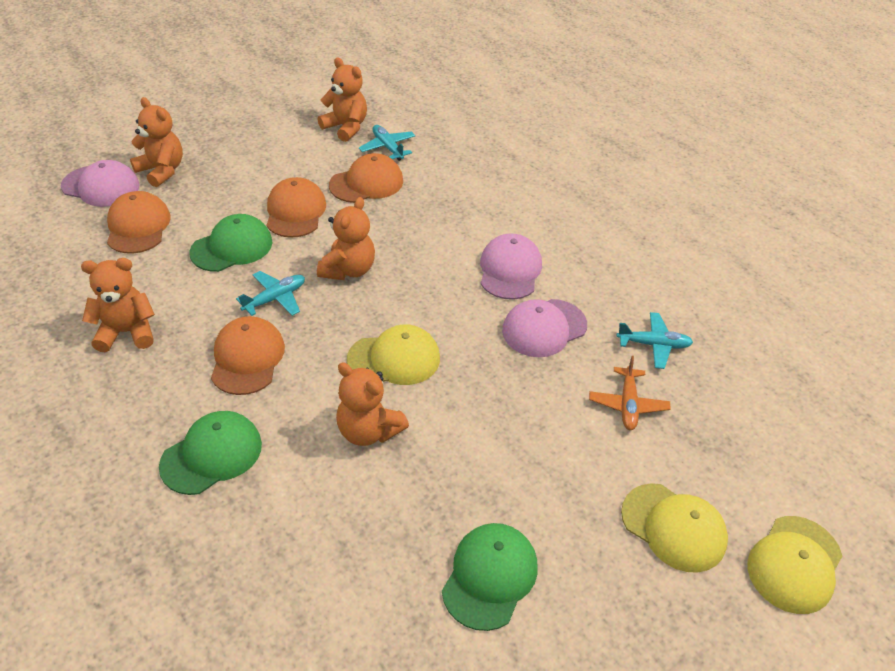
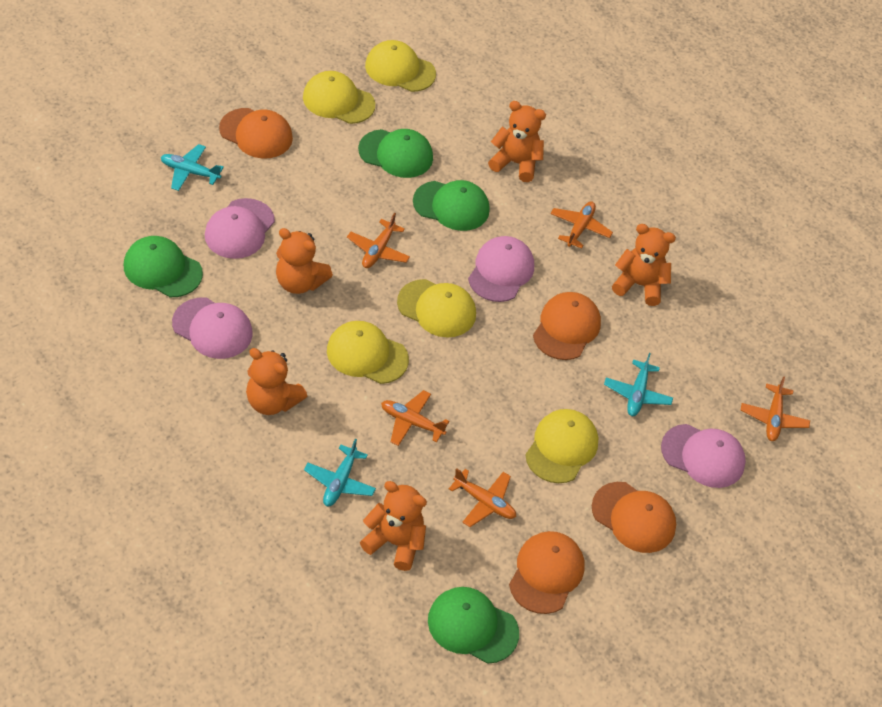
green cap: [159,411,262,495] [190,214,272,272] [442,523,538,631] = 3 -> [124,236,203,297] [358,129,433,178] [413,180,490,231] [428,587,519,664] = 4
orange plane: [589,356,671,430] = 1 -> [347,213,410,268] [381,390,449,446] [449,468,516,527] [550,201,613,249] [741,376,810,441] = 5
pink cap: [61,160,140,207] [480,233,542,300] [502,299,587,357] = 3 -> [172,298,253,359] [205,198,275,259] [468,236,534,302] [661,424,746,488] = 4
yellow cap: [347,324,440,385] [621,483,728,573] [747,516,842,614] = 3 -> [303,71,375,124] [327,321,409,384] [365,40,436,92] [397,279,476,338] [525,409,598,483] = 5

